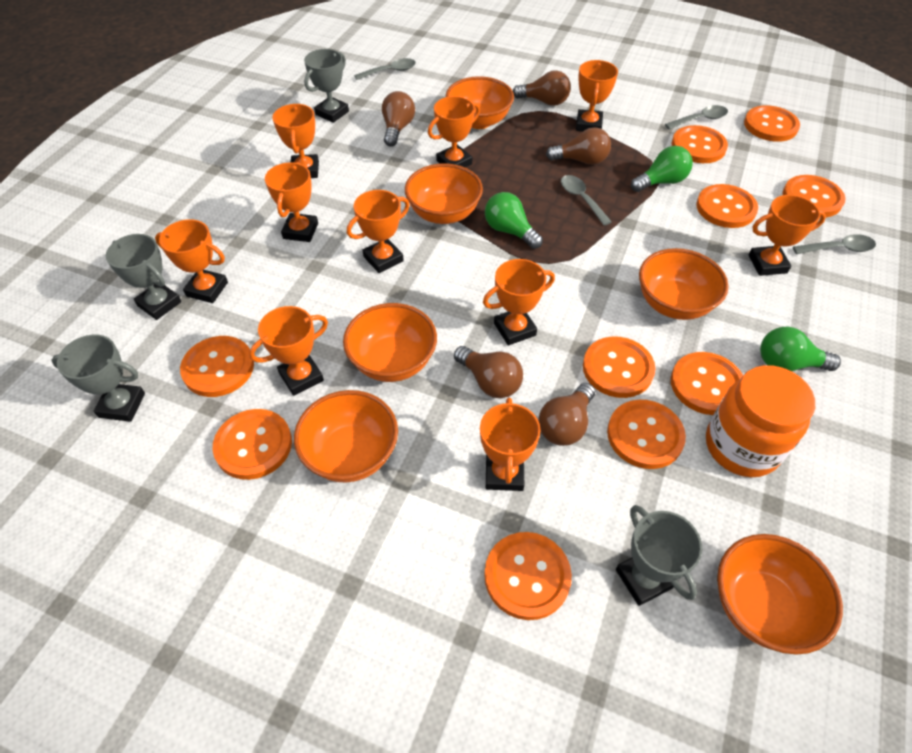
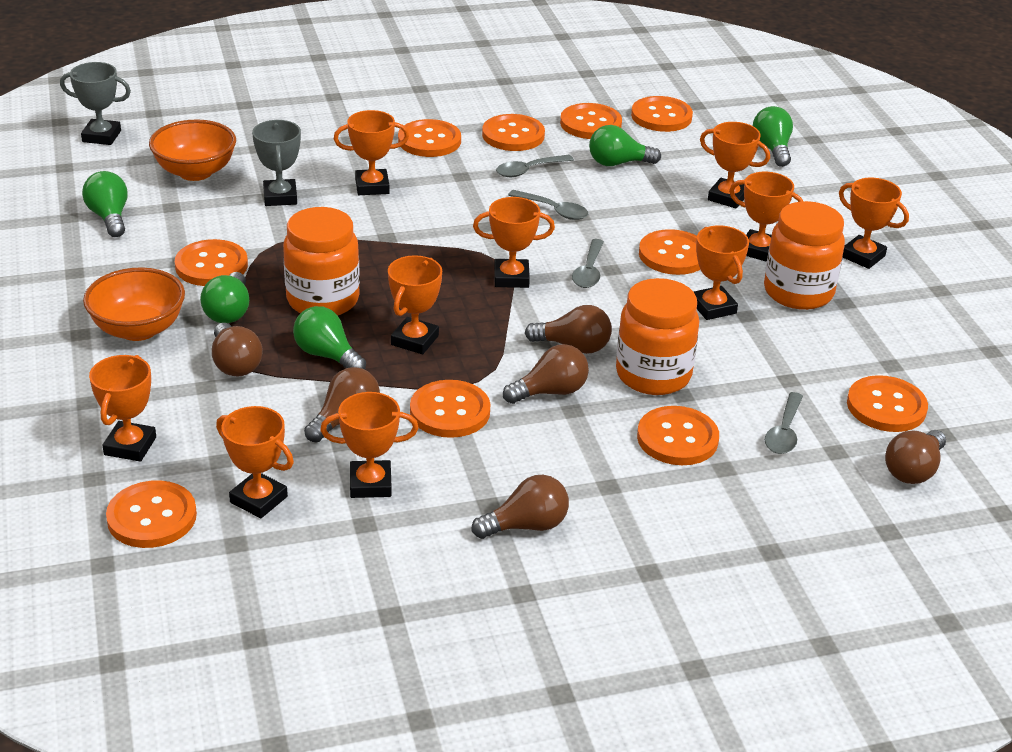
brown light bulb: [382,91,415,146] [454,346,523,398] [513,70,571,106] [538,383,595,446] [546,127,611,165] = 5 -> [212,323,263,377] [304,367,380,442] [472,475,569,539] [503,344,589,404] [525,305,612,354] [885,430,946,484] = 6
green light bulb: [485,192,543,249] [631,146,693,192] [760,326,841,371] = 3 -> [82,171,128,237] [200,272,249,323] [293,306,366,369] [589,125,661,166] [753,106,793,167] = 5
grey trophy: [51,334,145,422] [106,234,181,320] [304,49,349,123] [616,505,703,606] = 4 -> [60,62,131,145] [252,120,301,206] = 2
orange bowl: [294,390,398,483] [343,303,437,382] [405,163,483,224] [446,76,514,129] [639,248,729,320] [717,534,843,655] = 6 -> [83,267,185,341] [149,119,236,181] = 2
orange jar: [706,365,815,477] = 1 -> [283,207,360,316] [616,278,699,395] [764,201,845,310] = 3

